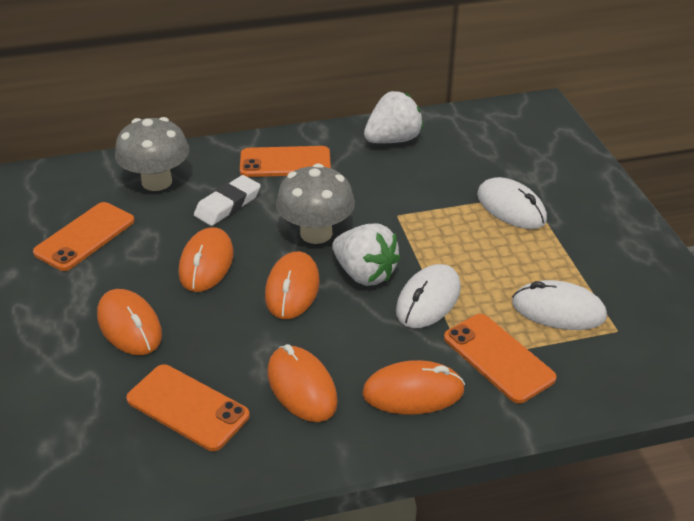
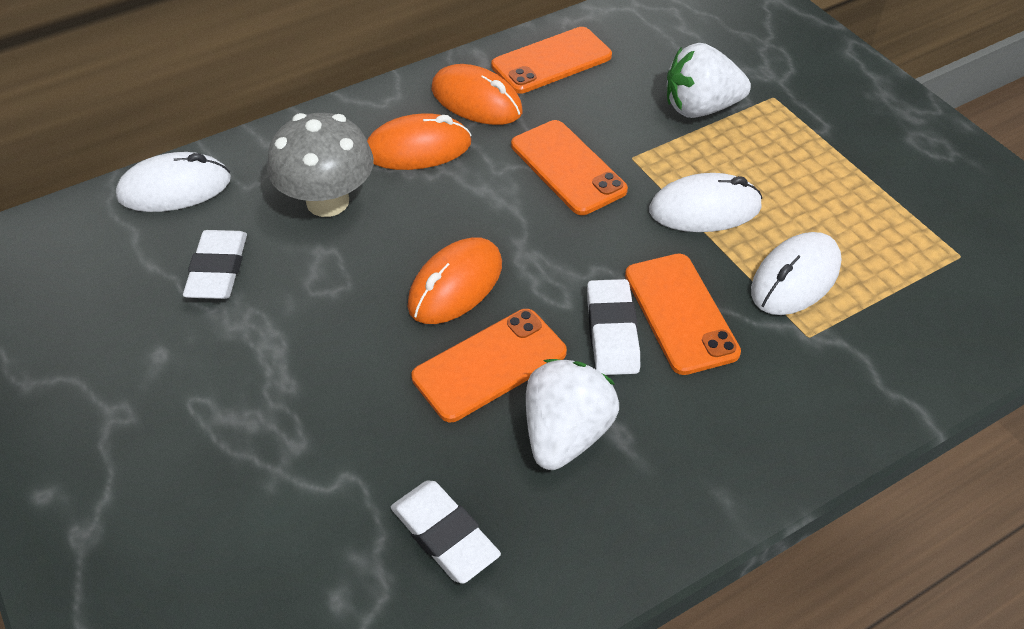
grey mushroom: [115,117,189,191] [276,163,355,244] = 2 -> [267,113,374,217] = 1
orange mouse: [97,289,162,355] [179,227,234,292] [265,251,320,319] [267,344,338,422] [362,360,465,415] = 5 -> [367,113,471,170] [408,237,502,324] [432,64,523,125] = 3
white eraser: [194,175,261,226] = 1 -> [183,230,247,299] [391,481,501,584] [587,279,640,375] = 3

